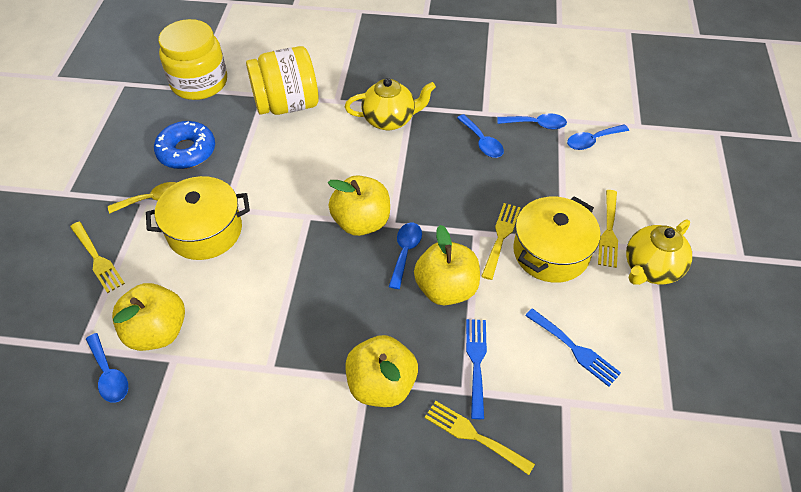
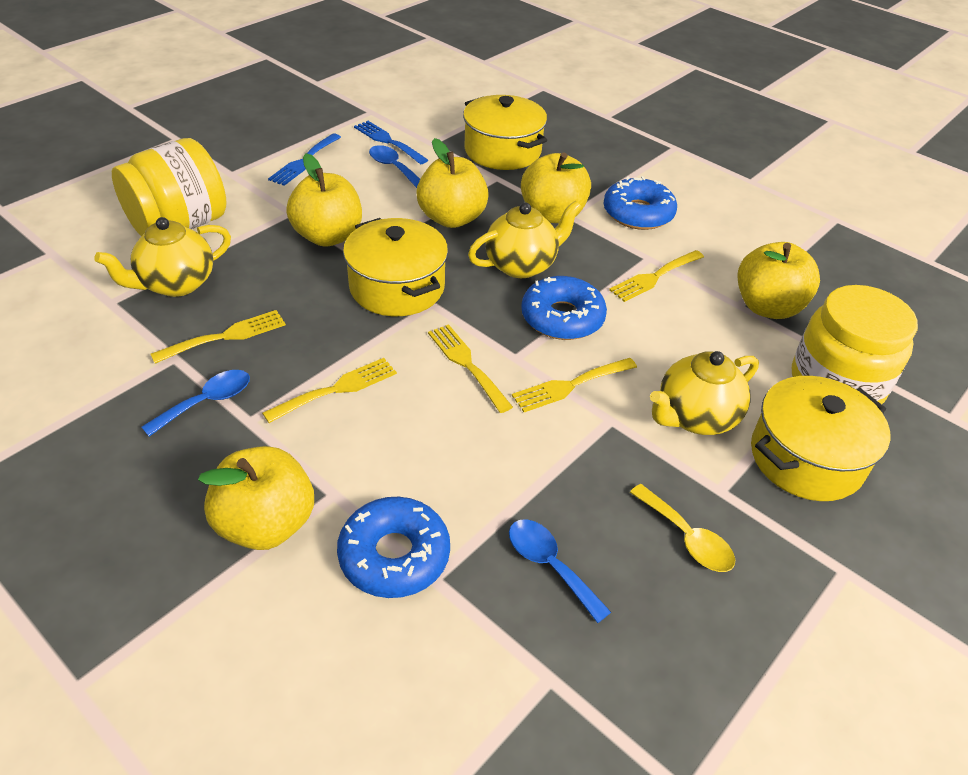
blue donut: [154,121,215,169] = 1 -> [337,497,450,598] [521,276,607,340] [603,176,677,230] = 3
blue spoon: [86,333,128,403] [389,223,422,289] [457,114,504,158] [497,113,567,129] [567,124,629,150] = 5 -> [141,370,250,436] [369,145,420,188] [509,519,611,623] = 3
yellow apple: [112,283,185,351] [328,175,390,236] [346,335,418,407] [414,225,480,305] = 4 -> [198,446,314,550] [286,153,362,247] [416,138,489,228] [521,152,591,223] [738,242,820,319] = 5
yellow fork: [70,222,125,293] [425,401,535,475] [481,203,521,280] [598,190,618,268] = 4 -> [151,310,286,364] [262,358,397,423] [428,324,513,413] [512,358,637,412] [609,250,704,302] = 5
yellow pot: [146,176,250,260] [513,196,601,283] = 2 -> [343,218,448,316] [463,95,547,170] [751,376,891,501] = 3
yellow teapot: [345,78,436,130] [626,220,692,285] = 2 -> [94,217,231,297] [468,200,582,278] [650,351,759,435] = 3

